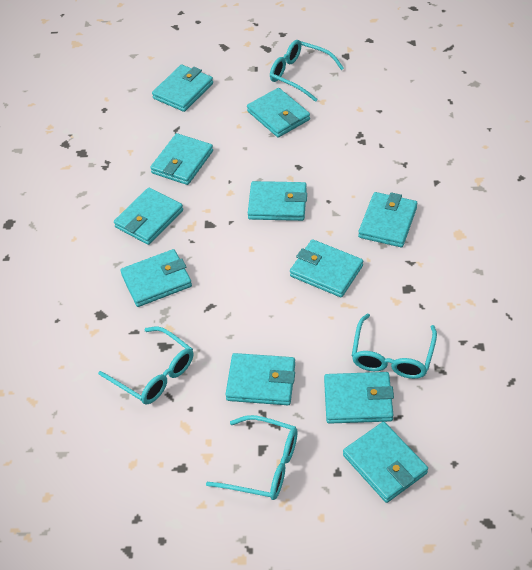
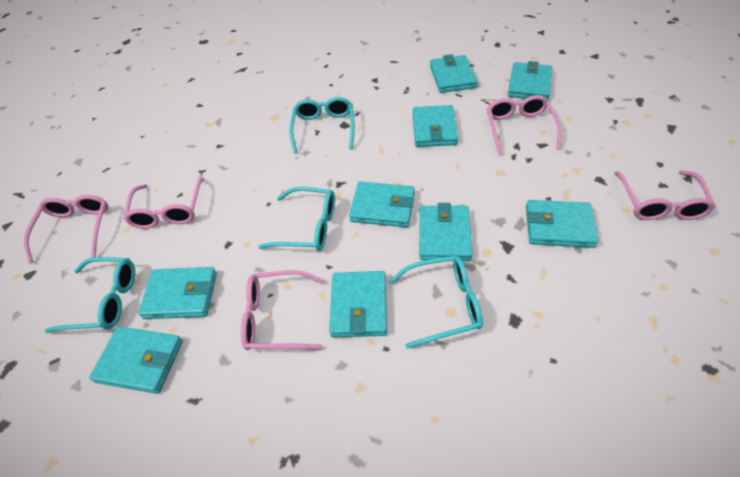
pink glasses: none = 0 -> [24,195,108,263] [123,177,204,229] [241,270,325,350] [487,95,562,155] [614,170,716,220] = 5
turquoise wallet: [114,187,183,245] [120,249,192,307] [150,133,213,185] [152,65,213,112] [225,353,295,405] [247,88,310,138] [248,181,307,221] [290,239,363,297] [324,372,394,424] [343,422,428,503] [358,192,417,247] = 11 -> [89,326,183,394] [138,267,217,319] [329,271,387,337] [349,182,415,227] [413,105,458,147] [420,203,473,261] [430,54,478,93] [508,61,553,100] [526,200,598,248] = 9

